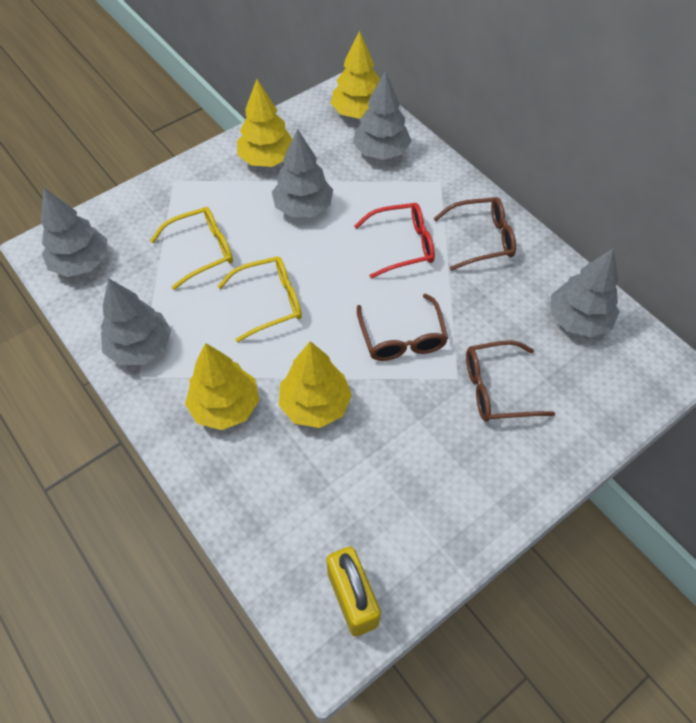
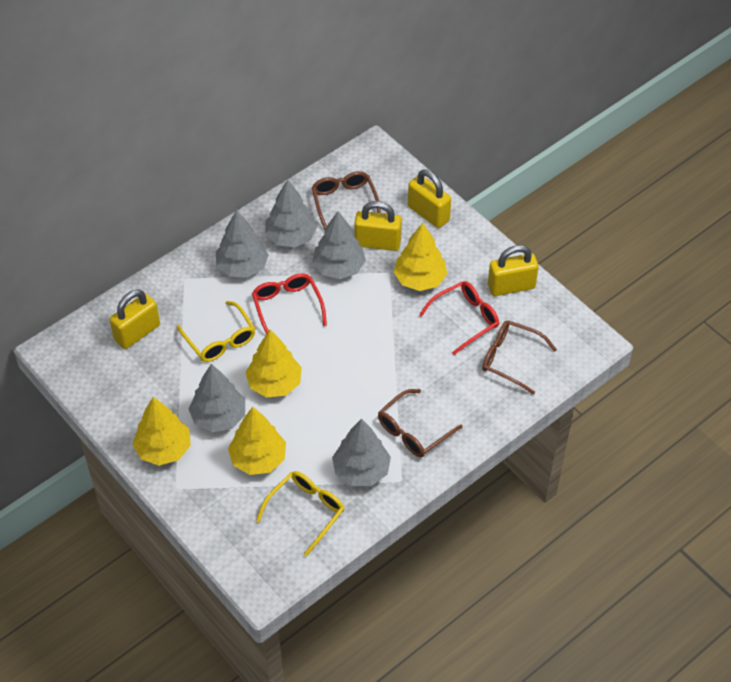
red glasses: [354,203,435,278] = 1 -> [252,273,327,334] [419,281,499,355] = 2
yellow padlock: [326,547,381,636] = 1 -> [110,290,160,349] [354,201,402,251] [408,169,451,228] [488,245,539,296] = 4

